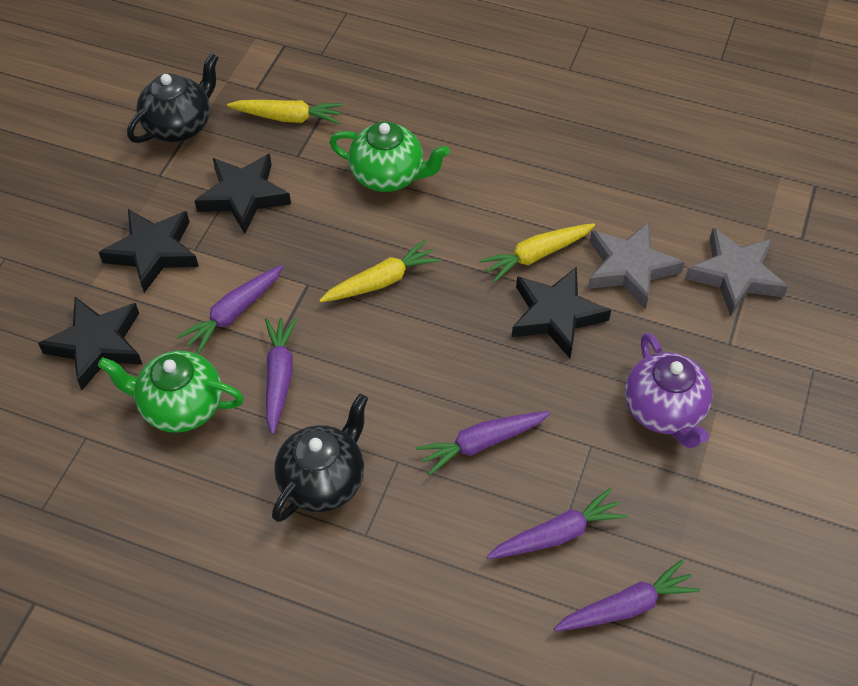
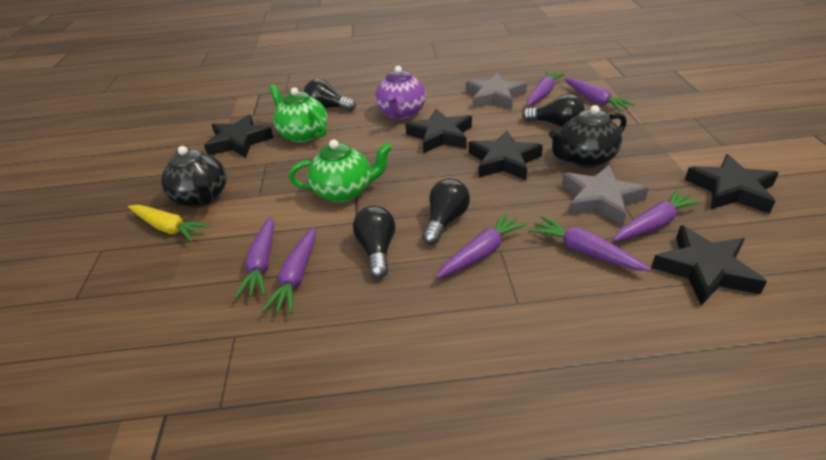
black light bulb: none = 0 -> [304,79,356,111] [353,206,396,278] [423,178,470,244] [522,94,585,127] = 4
black star: [38,297,142,390] [99,209,199,293] [194,154,291,234] [512,267,611,358] = 4 -> [204,115,274,158] [405,109,472,153] [469,130,543,180] [651,225,767,306] [685,154,779,214] = 5
purple carrot: [177,265,283,355] [265,318,297,434] [416,411,550,475] [487,488,627,559] [554,559,700,631] = 5 -> [235,217,274,298] [262,227,316,313] [436,213,527,279] [527,71,565,106] [529,216,651,271] [564,78,635,112] [613,189,702,241] = 7
yellow carrot: [227,100,343,124] [319,240,440,302] [479,223,595,282] = 3 -> [128,205,211,242] = 1

